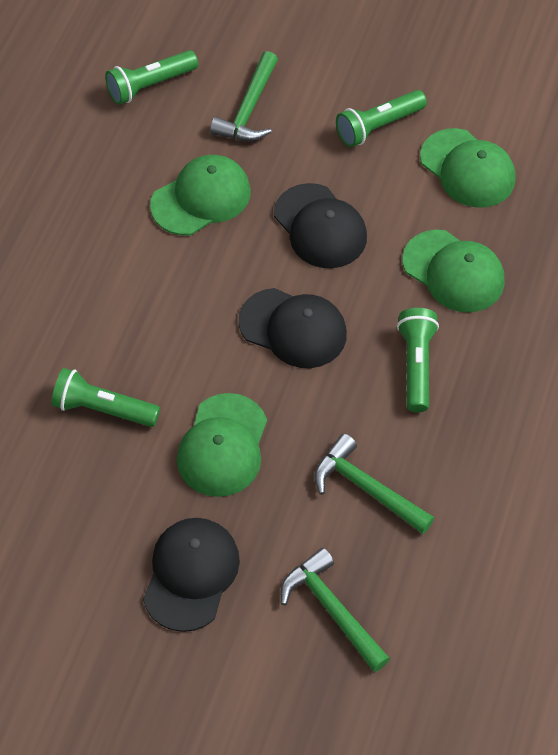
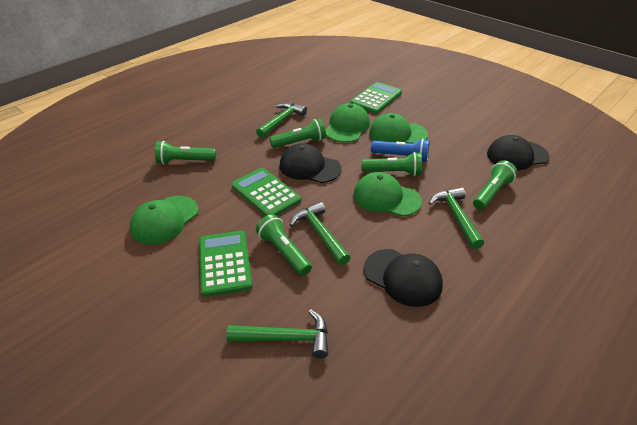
blue flashlight: none = 0 -> [371,139,429,162] = 1
green calculator: none = 0 -> [199,231,253,297] [231,168,301,216] [350,82,402,114] = 3
green flashlight: [51,368,160,427] [105,50,198,105] [336,90,427,147] [397,308,439,412] = 4 -> [155,141,216,165] [256,214,312,276] [270,119,326,148] [361,152,422,176] [473,160,517,210] = 5
green hammer: [210,51,278,141] [281,547,390,672] [314,434,434,534] = 3 -> [226,309,328,359] [256,102,307,138] [290,201,351,265] [429,187,484,249] = 4

